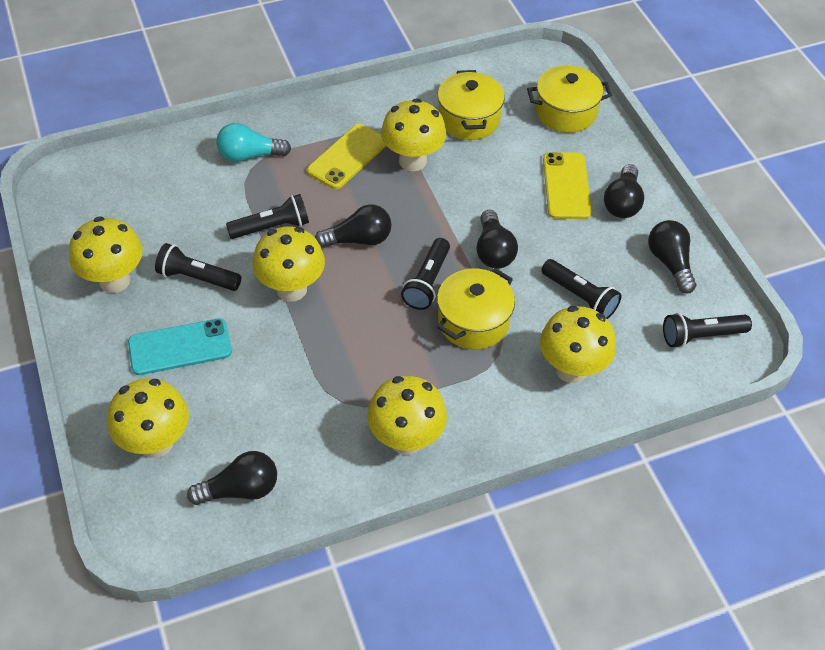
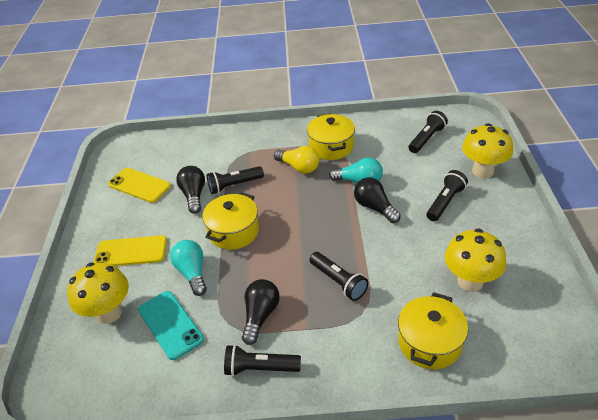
black light bulb: [187,451,277,505] [315,204,392,248] [476,210,518,269] [604,164,644,218] [648,220,696,294] = 5 -> [176,166,205,214] [242,279,280,345] [354,177,401,223] = 3
turquoise light bulb: [216,123,291,162] = 1 -> [170,240,207,296] [329,157,383,183] = 2
yellow light bulb: none = 0 -> [274,146,319,174] = 1
yellow mushroom: [69,216,143,293] [107,378,189,458] [252,226,325,302] [367,376,447,455] [381,98,446,171] [540,306,616,383] = 6 -> [67,263,129,324] [445,229,506,292] [462,123,513,178] = 3

